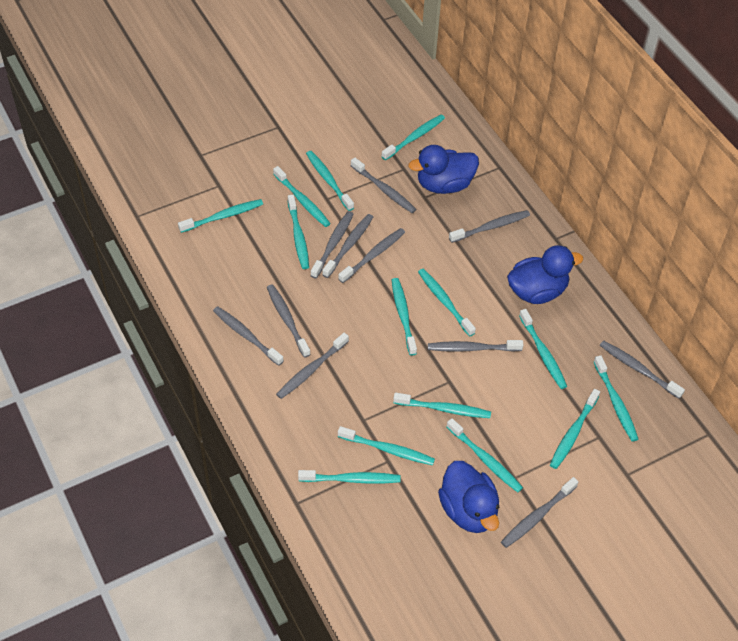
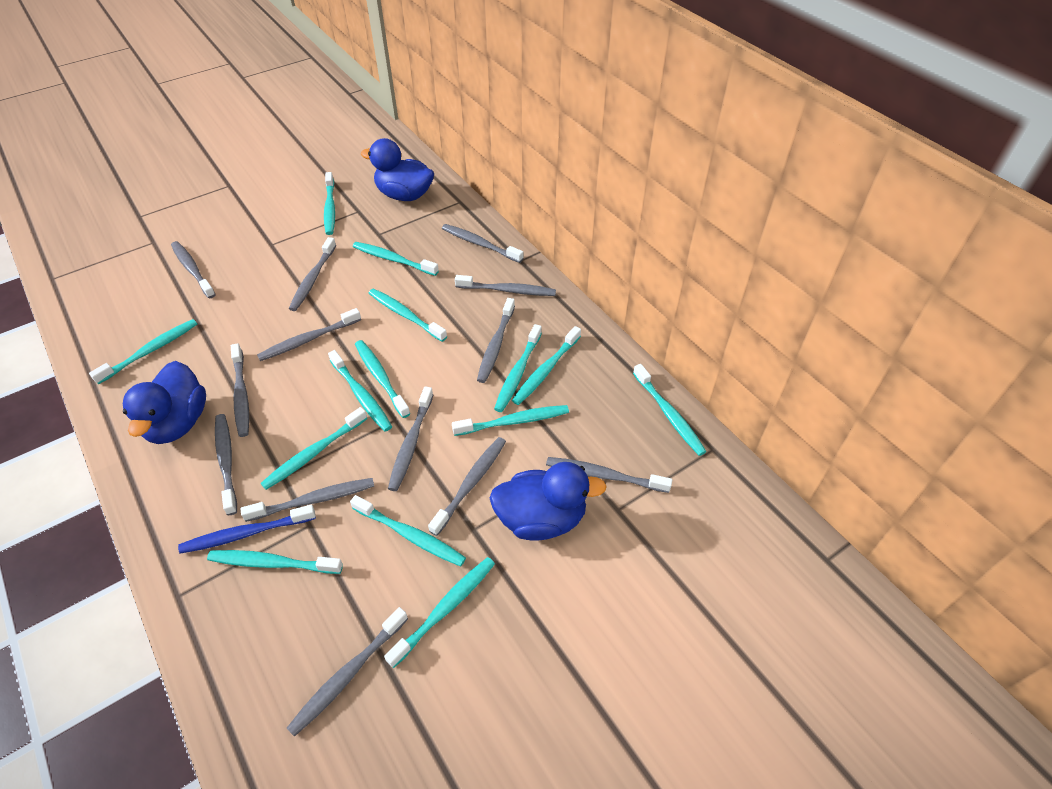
blue toothbrush: none = 0 -> [178,505,316,554] = 1
grey toothbrush: [213,306,284,366] [267,284,311,358] [276,333,349,399] [310,211,354,278] [322,214,373,278] [338,228,405,283] [351,158,416,213] [428,340,523,352] [449,210,530,243] [501,477,578,548] [600,340,685,399] = 11 -> [171,241,216,298] [215,414,237,515] [231,343,249,437] [241,478,374,522] [257,308,361,361] [287,607,408,737] [289,237,336,311] [388,387,433,491] [428,437,506,536] [442,224,523,263] [455,275,556,296] [477,298,515,383] [546,457,672,493] = 13

